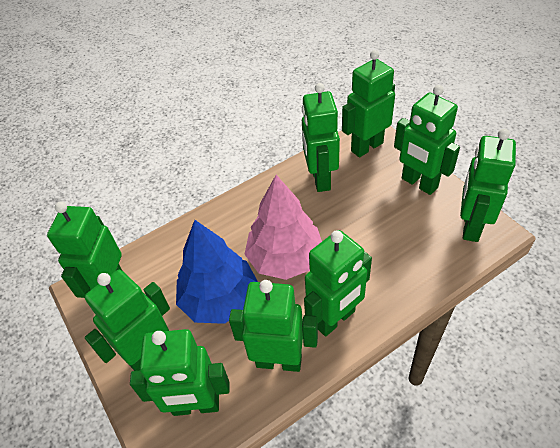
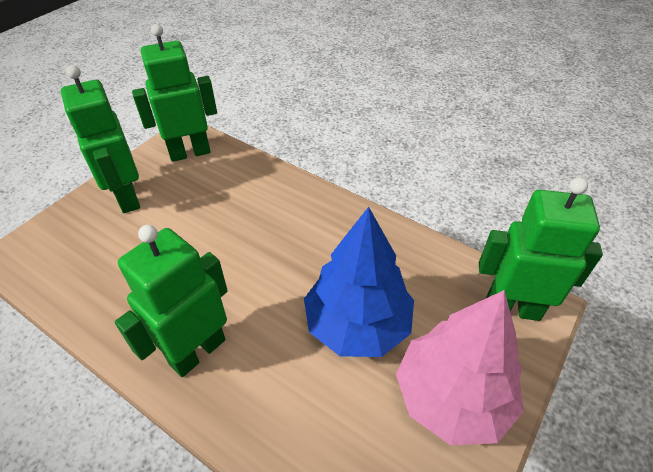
green robot: [47,202,122,298] [85,270,170,371] [130,329,230,416] [229,280,318,372] [302,83,340,192] [304,230,372,337] [342,50,395,157] [394,85,460,195] [460,129,516,242] = 9 -> [61,65,140,213] [115,225,228,377] [132,24,217,162] [479,177,603,321] = 4

